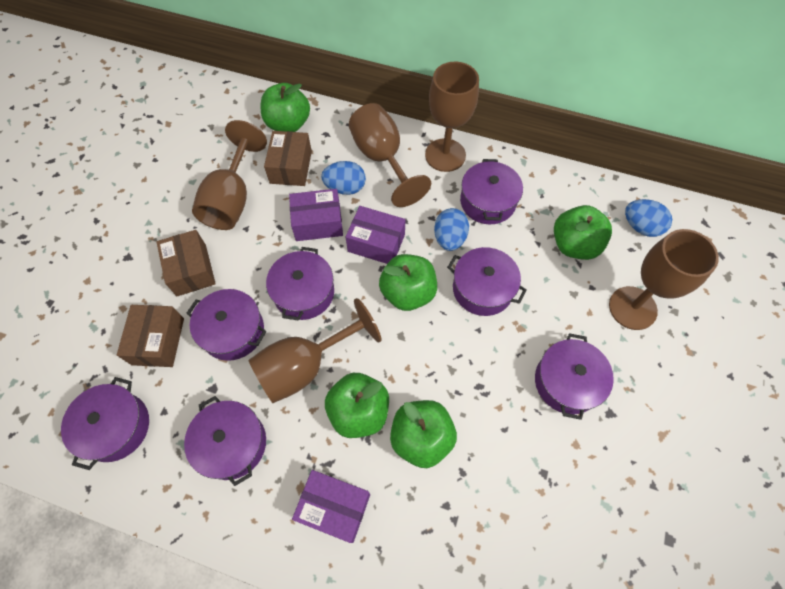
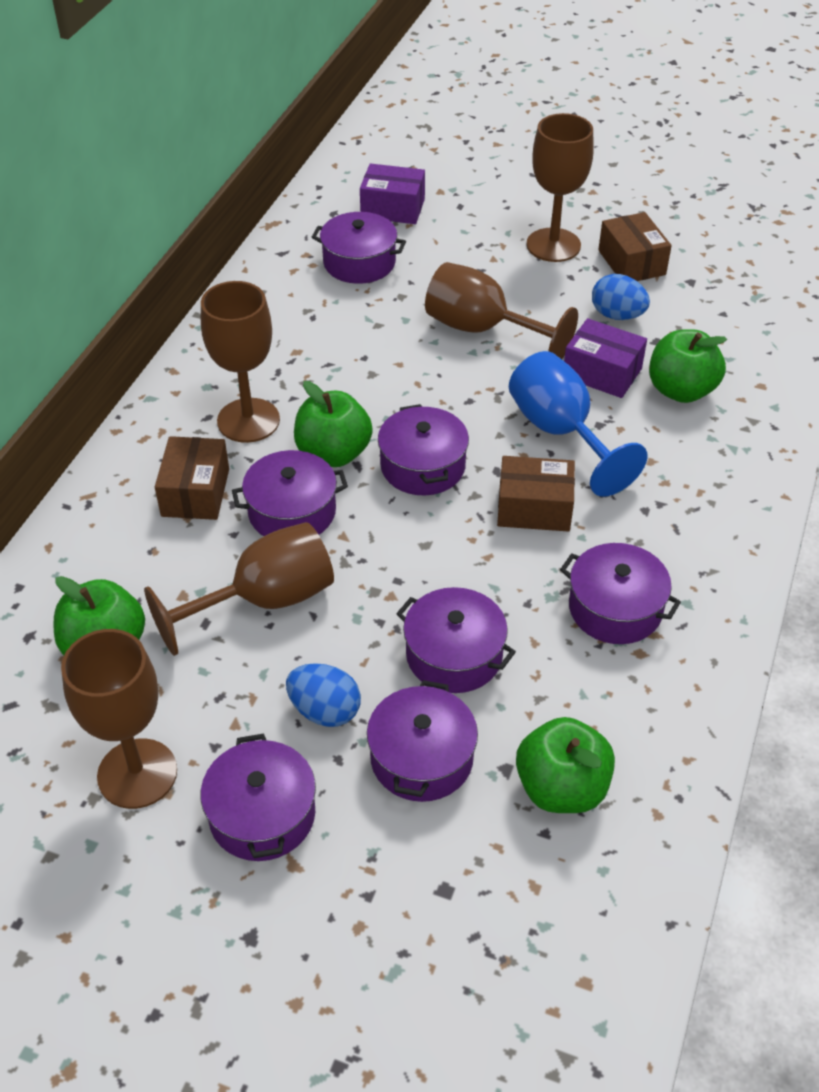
blue egg: [321,161,366,195] [434,208,469,251] [625,199,672,237] = 3 -> [286,663,361,727] [592,274,650,320] = 2
blue goblet: none = 0 -> [509,351,648,497] = 1
green apple: [261,83,310,132] [325,373,389,438] [379,254,437,311] [390,400,457,468] [554,205,612,260] = 5 -> [54,576,145,655] [294,381,373,467] [516,717,615,813] [649,329,727,403] = 4
purple box: [289,189,343,241] [292,470,370,543] [346,206,406,264] = 3 -> [360,163,425,224] [564,318,647,398] = 2

